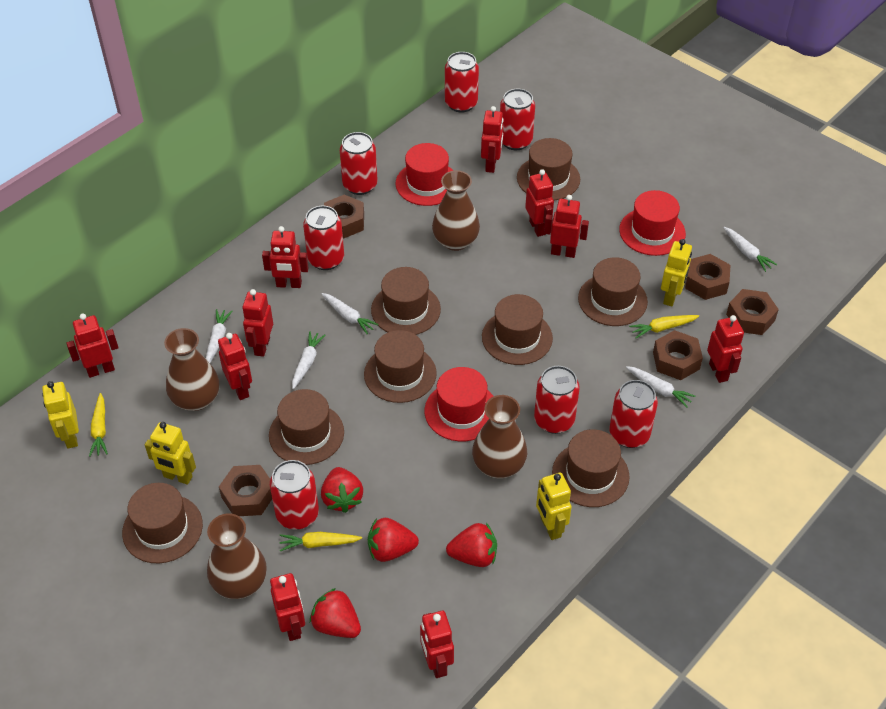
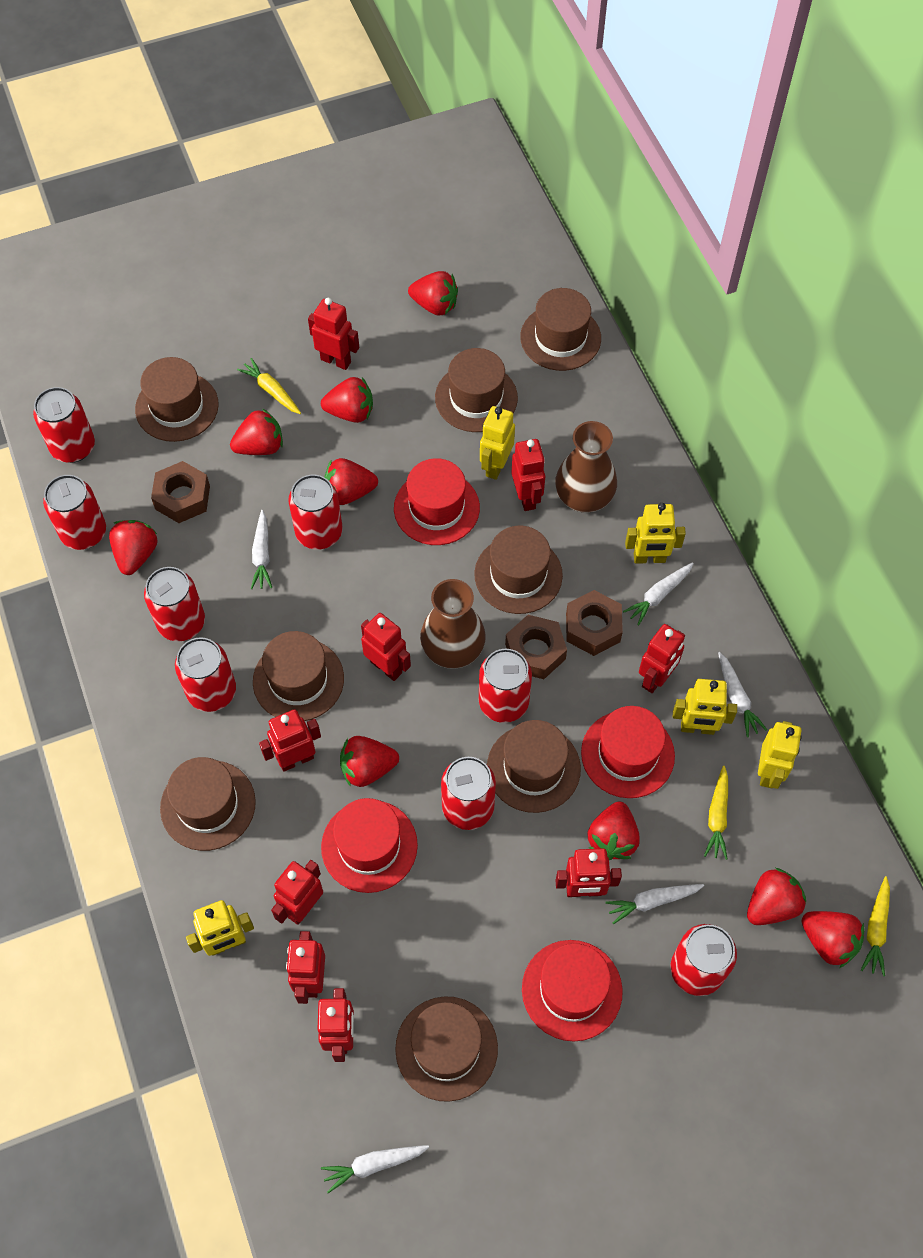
brown nut: [219,465,272,516] [324,195,364,239] [653,330,703,380] [685,254,730,300] [726,289,779,335] = 5 -> [151,461,210,523] [505,615,567,679] [566,590,623,656] = 3
brown vase: [164,328,219,411] [207,513,267,599] [432,170,480,251] [472,395,527,479] = 4 -> [420,579,486,669] [555,421,617,513] = 2
red can: [270,460,319,529] [303,206,344,270] [340,132,377,195] [445,52,479,113] [500,89,535,150] [534,366,580,434] [610,380,658,448] = 7 -> [33,387,95,463] [43,475,106,550] [144,567,205,642] [175,637,236,712] [288,475,343,550] [441,757,496,830] [479,649,532,723] [671,924,737,996] = 8
red hat: [396,143,454,206] [425,367,494,441] [619,190,686,256] = 3 -> [321,798,418,893] [394,458,480,545] [522,940,623,1041] [581,706,675,798] = 4
red robot: [66,314,119,378] [218,333,252,400] [242,289,273,357] [262,226,308,288] [270,573,305,641] [420,611,454,678] [481,106,503,173] [525,169,554,237] [544,195,589,258] [707,315,744,383] = 10 -> [259,709,321,772] [271,860,323,925] [286,931,325,1004] [308,298,359,370] [318,988,354,1062] [361,613,411,681] [511,439,545,511] [555,849,622,897] [639,624,685,693] = 9
red strawberry: [310,588,361,638] [321,467,363,513] [368,518,419,562] [446,523,497,567] = 4 -> [109,520,158,575] [230,408,283,455] [321,377,373,423] [324,458,378,505] [340,736,399,787] [408,271,458,316] [588,801,640,860] [747,868,806,925] [802,911,864,968] = 9
yellow robot: [42,381,79,449] [145,422,196,485] [536,473,572,540] [661,239,692,306] = 4 -> [186,900,254,956] [480,406,515,480] [625,503,686,564] [673,679,737,735] [758,721,802,789] = 5

